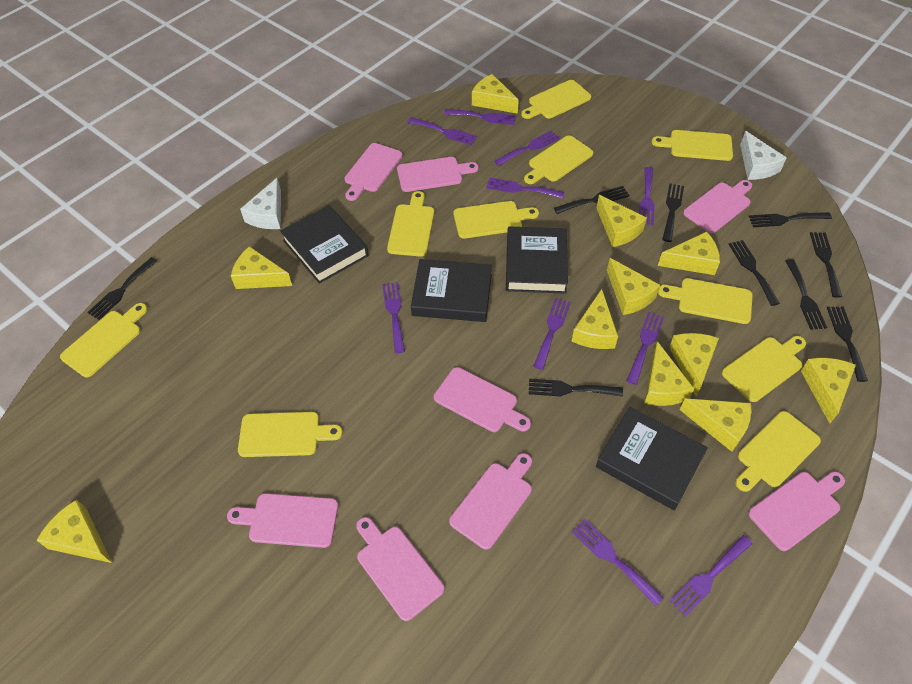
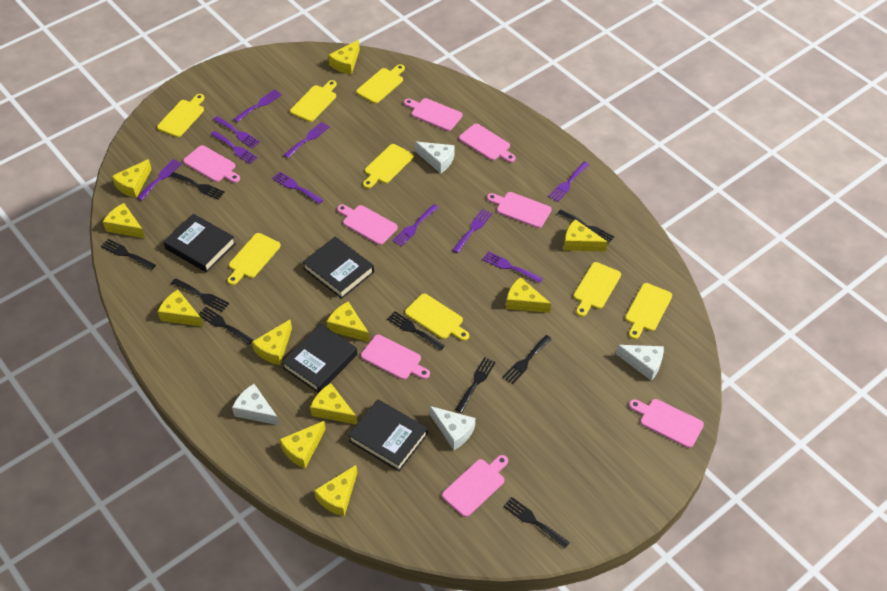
white cheese: [240,178,281,229] [740,131,787,180] = 2 -> [232,384,279,425] [415,142,455,174] [430,406,475,450] [616,345,664,381] = 4
yellow cutting board: [60,303,148,377] [238,412,343,457] [387,191,434,257] [453,201,539,239] [521,80,591,119] [524,135,593,184] [652,130,733,161] [658,278,753,324] [722,336,806,402] [735,411,821,492] = 10 -> [157,94,205,137] [227,233,281,285] [290,80,337,122] [356,64,405,104] [363,144,414,189] [405,294,469,341] [573,262,621,317] [625,283,672,339] = 8

